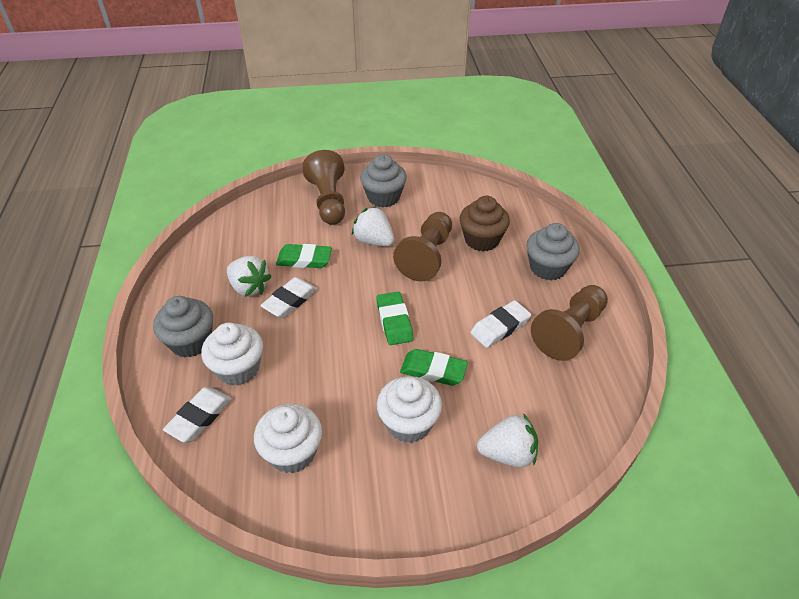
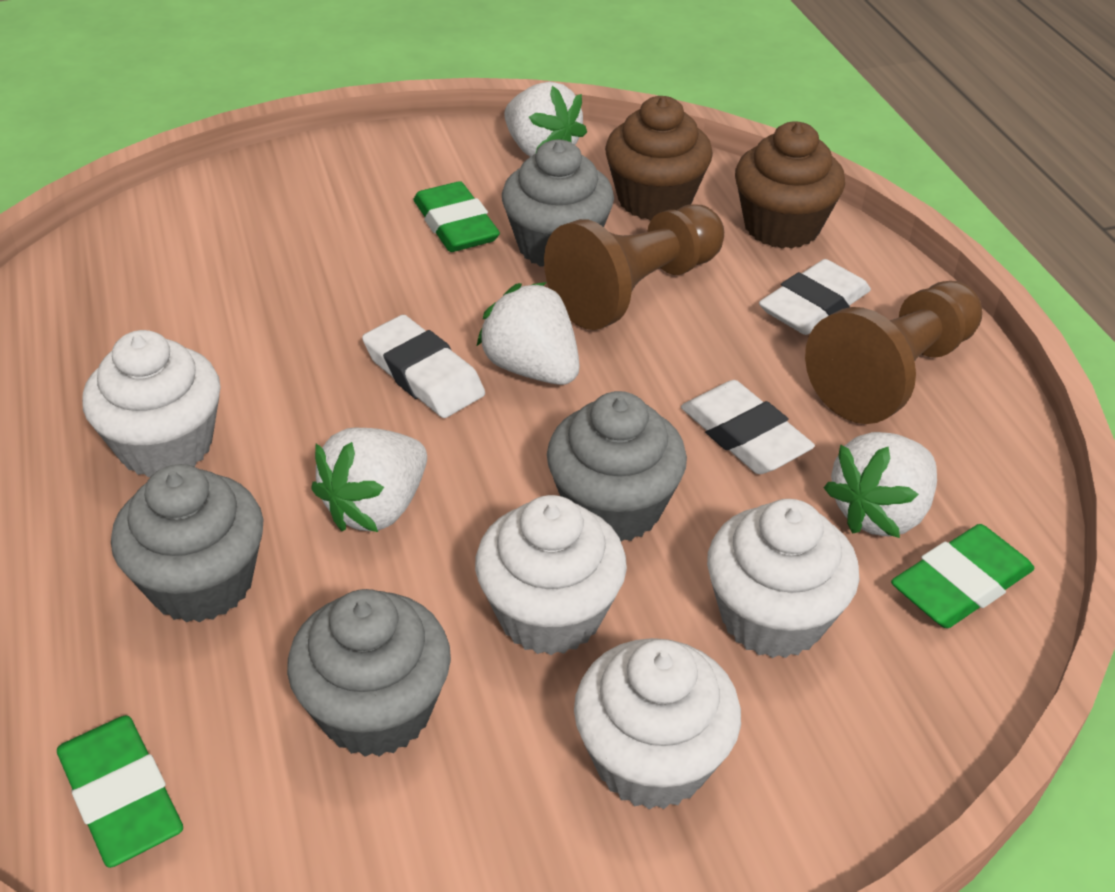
brown cupcake: [460,196,510,252] = 1 -> [605,96,713,220] [735,121,845,249] = 2
brown pawn: [302,150,345,225] [393,212,452,281] [531,285,608,361] = 3 -> [544,204,724,330] [805,281,983,424] = 2
grey cupcake: [153,296,213,357] [360,154,407,207] [526,223,580,280] = 3 -> [111,464,263,622] [287,589,451,757] [502,140,614,267] [547,391,687,541] = 4
white cupcake: [201,323,263,386] [254,404,322,473] [377,376,442,443] = 3 -> [82,330,221,477] [475,495,627,655] [574,638,741,809] [707,499,859,658] = 4
white strawberry: [227,256,272,297] [352,206,395,246] [477,413,538,467] = 3 -> [311,428,427,532] [476,282,580,385] [504,82,587,157] [824,432,937,538] = 4

